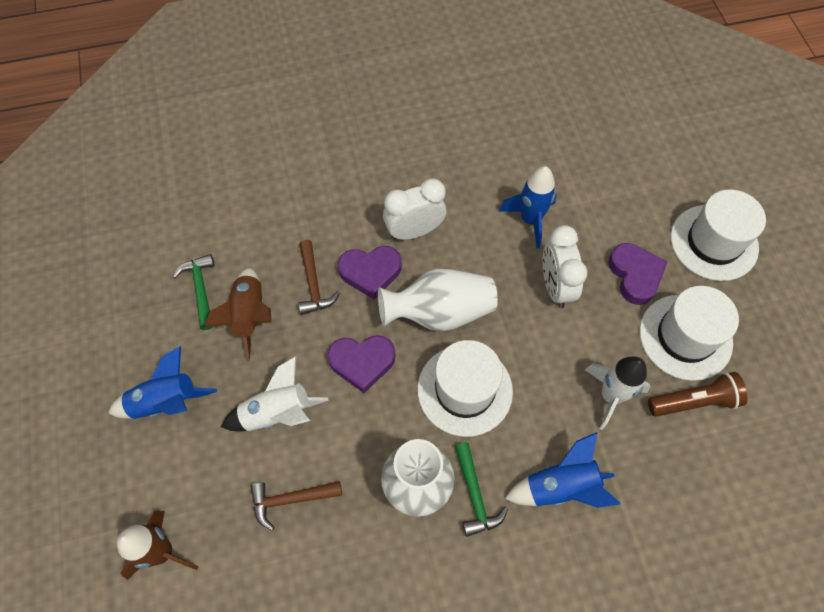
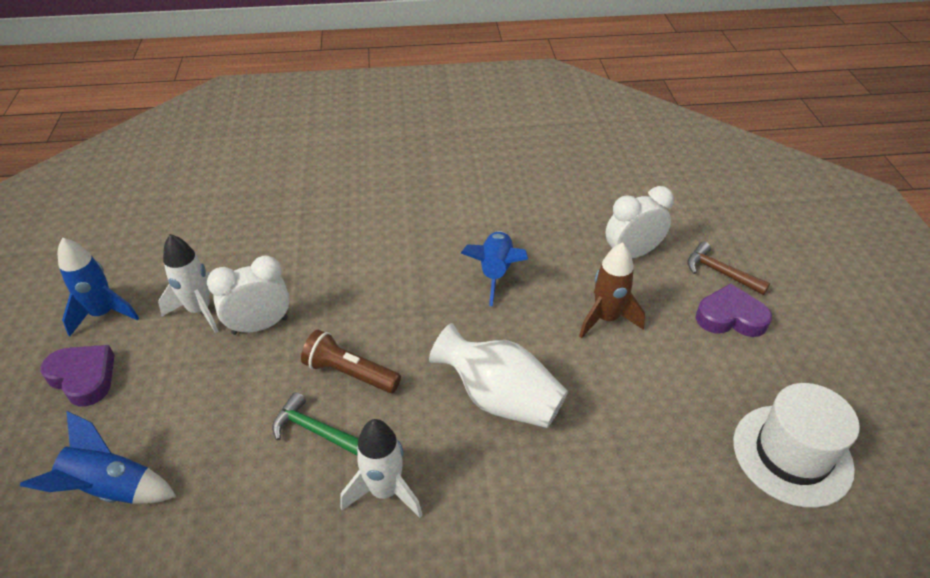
brown hammer: [250,481,342,531] [298,240,340,315] = 2 -> [687,242,770,295] = 1
brown rocket: [117,511,199,580] [204,268,272,361] = 2 -> [579,242,645,338] = 1
green hammer: [173,254,214,330] [455,442,508,537] = 2 -> [272,392,359,455] = 1
purple heart: [327,335,395,393] [338,246,402,300] [608,243,667,305] = 3 -> [40,345,115,406] [696,283,772,337] = 2
white hat: [417,340,513,437] [640,286,739,381] [671,189,766,281] = 3 -> [733,383,860,508] = 1
white vase: [378,269,498,332] [381,439,455,517] = 2 -> [429,323,568,428] = 1

